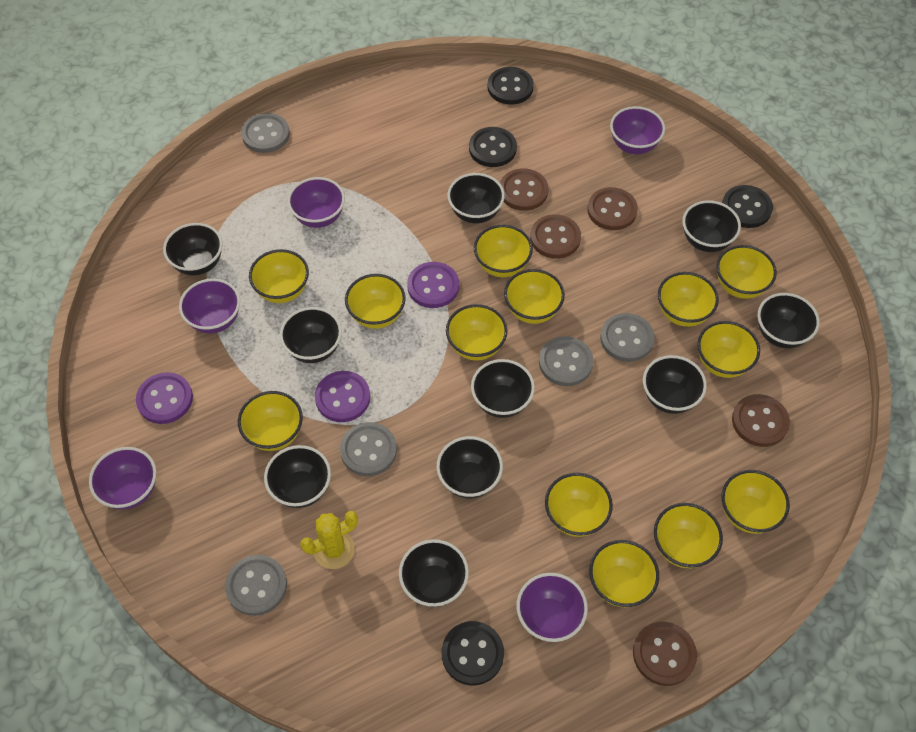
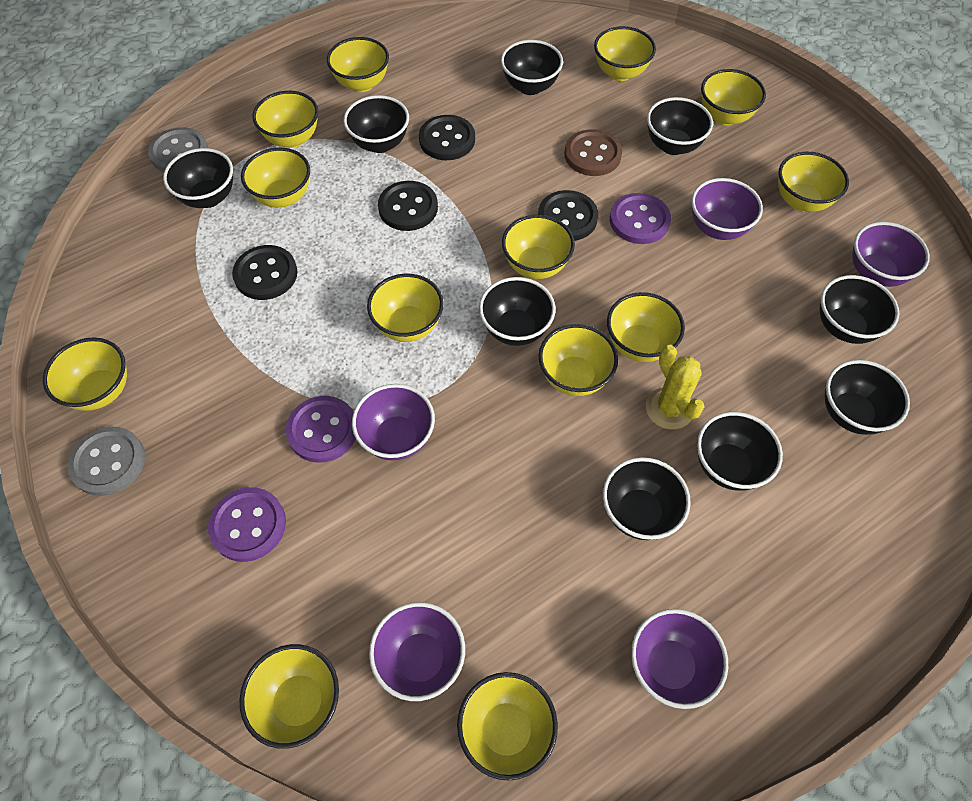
black bowl: [163,223,223,276] [264,445,331,508] [280,307,342,363] [399,539,469,607] [437,436,503,499] [447,173,505,223] [471,359,535,418] [643,355,707,414] [682,200,741,252] [758,293,820,349] = 10 -> [163,148,233,208] [343,95,409,153] [479,277,556,346] [501,40,563,95] [603,457,691,540] [647,97,713,155] [697,412,783,491] [820,275,899,344] [825,360,910,435] = 9
brown button: [500,168,548,211] [530,214,581,259] [588,187,638,230] [633,622,697,686] [732,394,790,447] = 5 -> [565,129,622,176] = 1
grey button: [225,555,287,616] [241,113,290,153] [340,422,397,476] [539,336,593,386] [600,313,655,362] = 5 -> [68,427,145,496] [148,127,208,172] = 2

